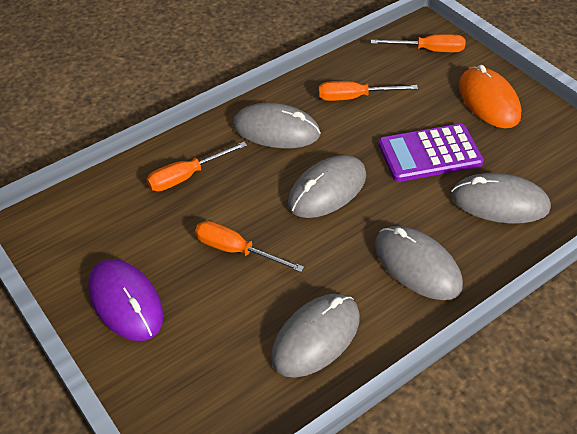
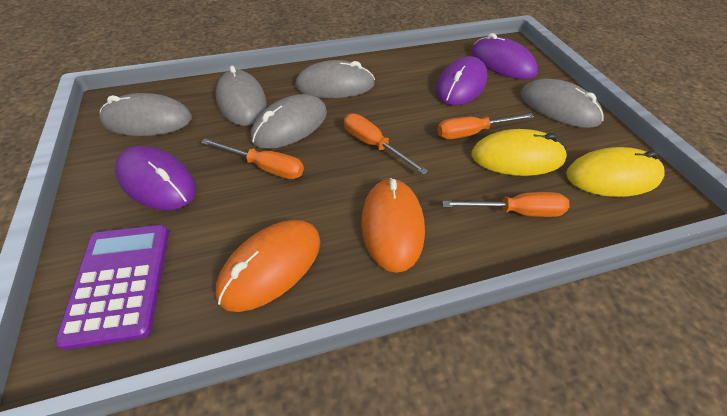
orange mouse: [459,65,522,128] = 1 -> [216,220,320,312] [361,178,425,273] = 2
purple mouse: [88,259,164,341] = 1 -> [115,146,196,210] [436,56,487,105] [471,33,538,80] = 3
yellow mouse: none = 0 -> [471,129,567,176] [566,147,665,197] = 2

